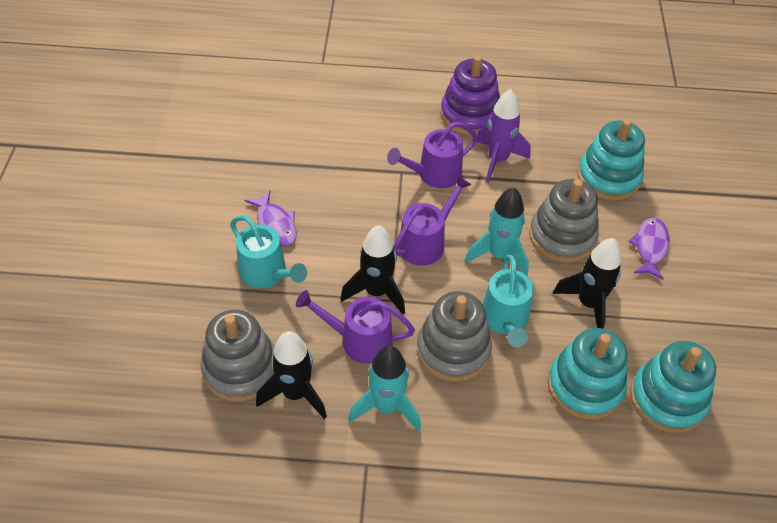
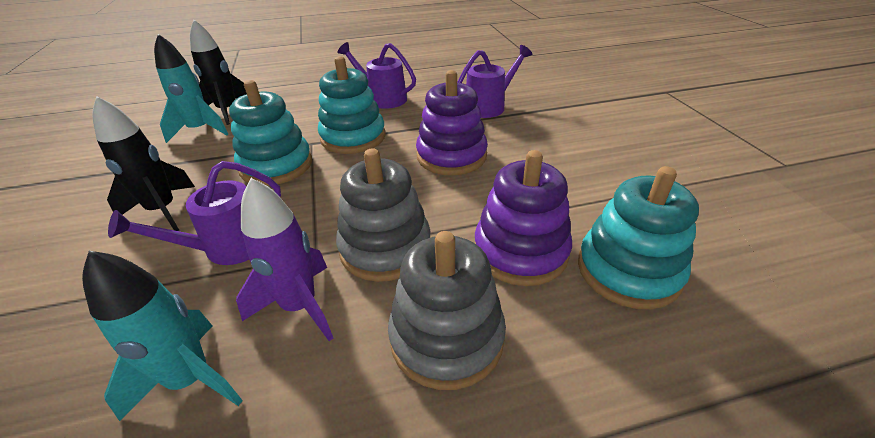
black rocket: [256,331,327,419] [340,225,405,315] [552,238,621,329] = 3 -> [92,96,195,231] [190,20,247,125] = 2
grey stacking toy: [200,310,274,402] [417,291,492,382] [529,179,599,263] = 3 -> [336,149,431,282] [388,231,506,390] = 2
purple fish: [245,190,296,246] [628,218,669,280] = 2 -> none = 0
purple stacking toy: [440,55,500,136] = 1 -> [416,70,488,176] [475,150,572,286] = 2
turquoise watering can: [230,215,307,288] [483,254,534,347] = 2 -> none = 0

